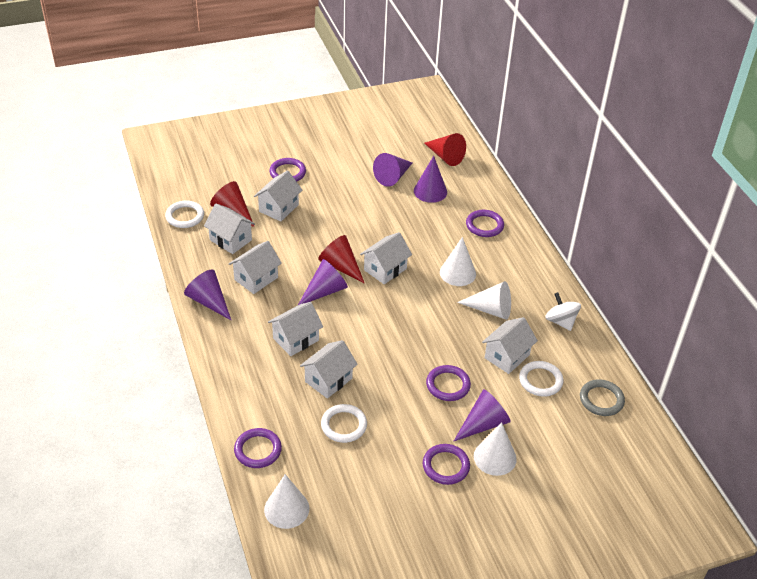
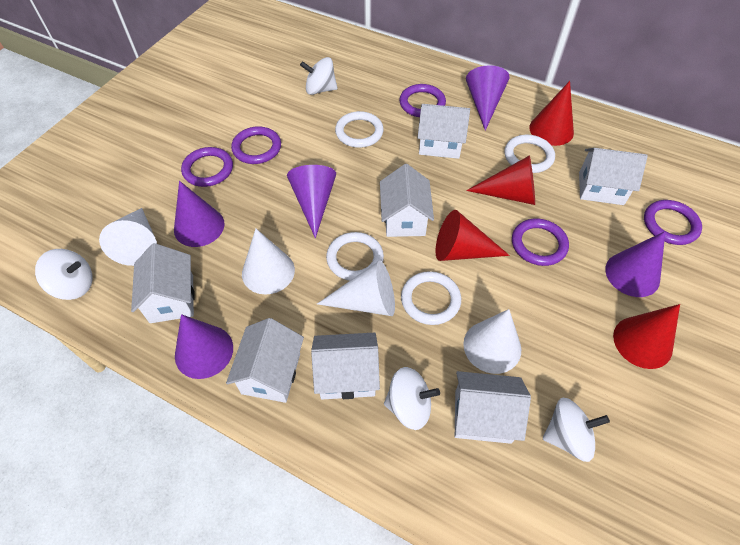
grey ring: [580,379,625,416] = 1 -> none = 0
red cone: [210,181,254,227] [318,235,365,284] [424,133,466,166] = 3 -> [435,210,510,261] [466,155,535,205] [529,81,574,146] [613,304,680,369] = 4
white ring: [165,201,204,228] [321,404,367,443] [519,361,563,397] = 3 -> [326,232,384,281] [335,111,384,148] [401,271,461,325] [504,135,555,173] = 4
white spinning top: [545,292,581,331] = 1 -> [35,249,93,300] [300,57,337,95] [384,367,440,430] [543,397,610,462] = 4

